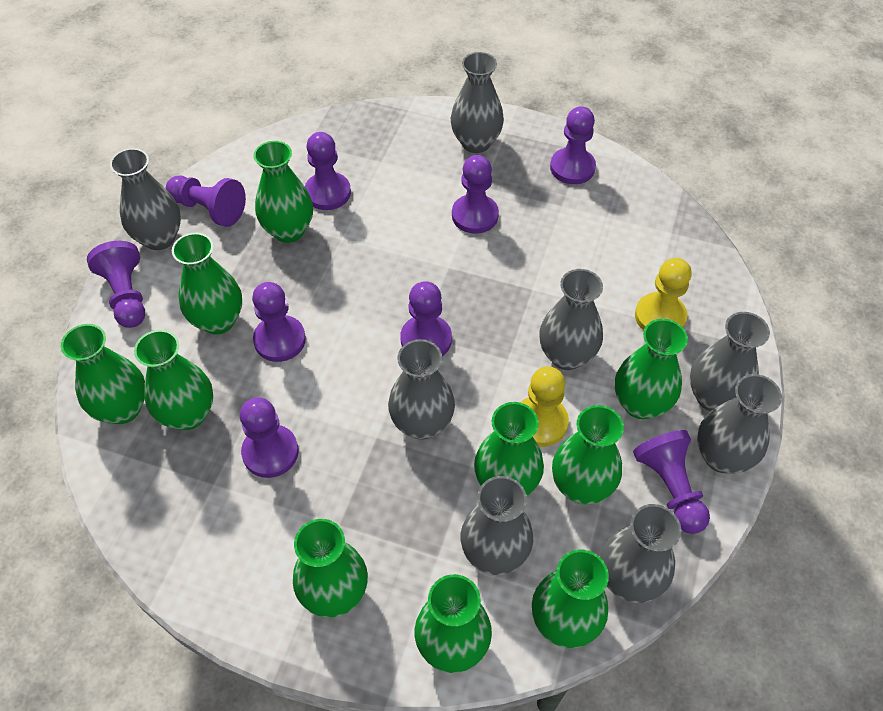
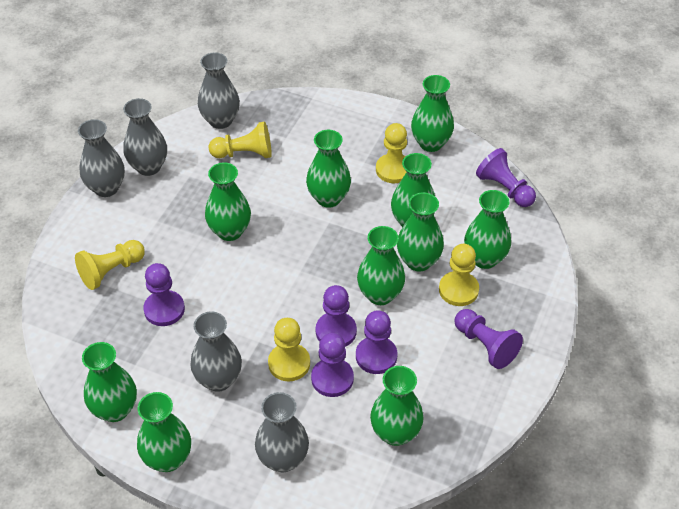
grey vase: [110,148,181,250] [388,339,455,440] [451,52,504,153] [461,476,533,575] [539,269,603,370] [600,504,681,603] [690,312,770,411] [697,374,782,474] = 8 -> [78,119,125,197] [123,98,167,176] [190,312,242,392] [198,52,240,129] [255,392,309,472] = 5
purple pawn: [87,241,145,328] [166,176,246,227] [240,397,299,478] [252,282,306,362] [305,132,351,210] [400,281,452,356] [452,155,499,234] [550,106,596,184] [633,430,710,534] = 9 -> [143,263,185,326] [311,333,354,397] [316,285,357,347] [356,310,398,374] [454,309,523,369] [476,148,536,207] = 6
yellow pawn: [520,366,569,447] [635,258,692,331] = 2 -> [75,240,145,290] [208,121,272,158] [268,318,310,381] [376,123,407,183] [439,244,479,306] = 5

